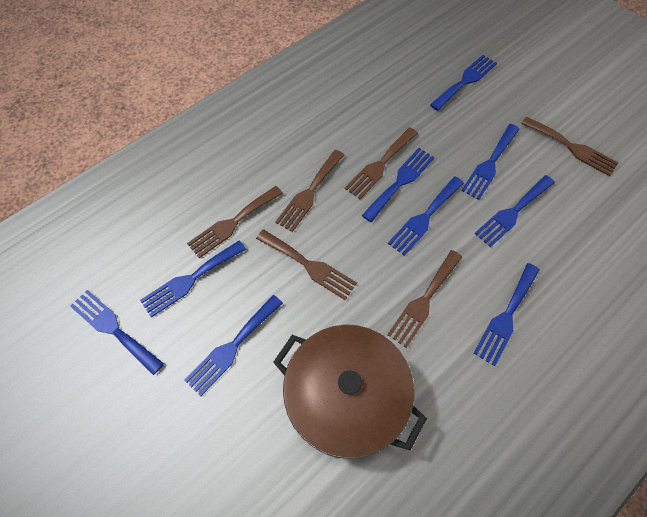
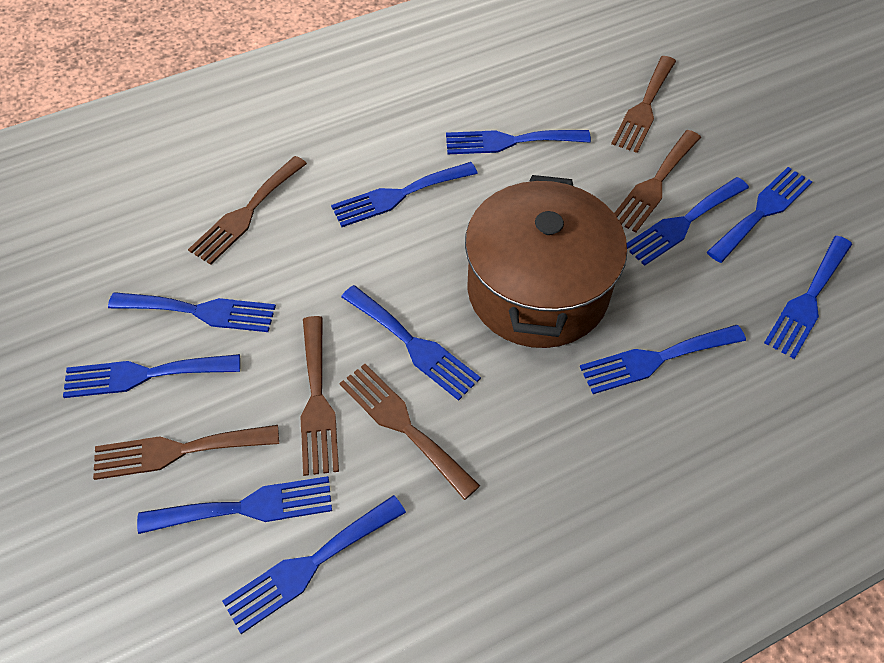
blue fork: [70,290,164,375] [140,240,246,318] [184,295,283,396] [362,148,435,222] [388,176,464,256] [430,55,497,111] [461,124,520,200] [474,175,555,247] [474,263,540,366] = 9 -> [63,354,240,398] [108,292,276,332] [137,476,332,534] [222,495,406,634] [331,162,478,227] [341,285,481,401] [446,130,591,154] [580,325,746,394] [627,177,749,266] [707,167,812,263] [764,236,852,359] = 11

